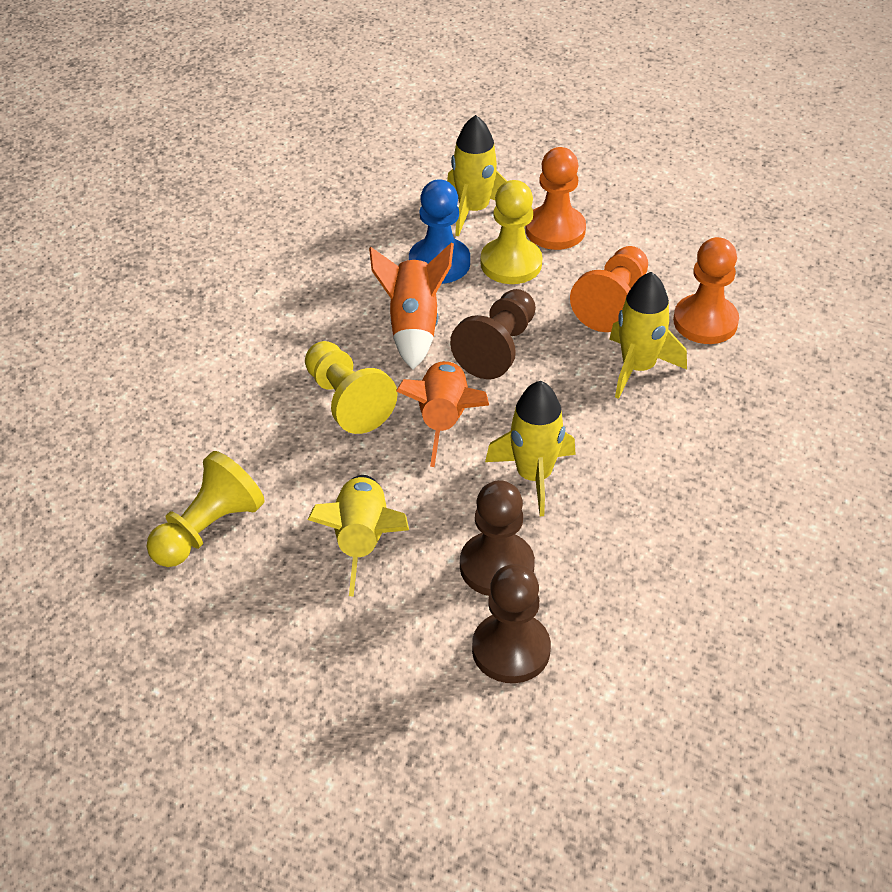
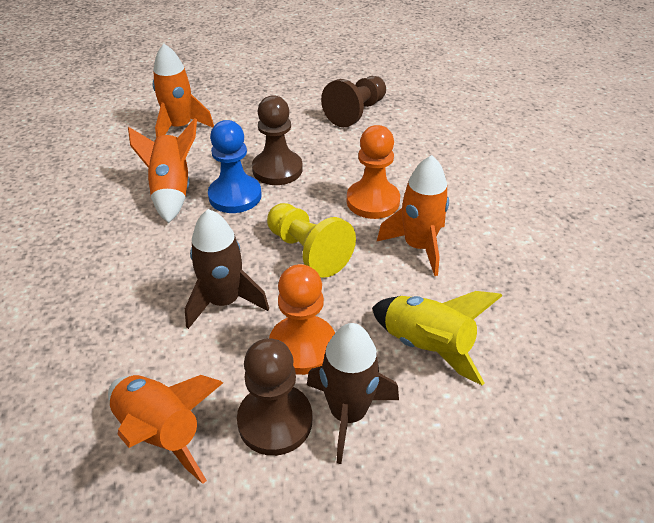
brown rocket: none = 0 -> [185,209,269,329] [307,323,399,464] = 2
orange pawn: [525,147,586,250] [570,246,648,332] [673,237,739,344] = 3 -> [269,264,335,375] [347,125,400,219] = 2
orange rocket: [369,242,454,369] [396,361,489,467] = 2 -> [108,375,223,484] [128,118,197,223] [153,44,214,138] [376,155,449,276] = 4
yellow pawn: [146,451,265,567] [305,341,397,434] [480,180,543,284] = 3 -> [267,203,356,278] = 1
yellow rocket: [307,475,409,597] [447,115,507,236] [485,381,576,516] [609,272,687,399] = 4 -> [372,291,502,385] = 1

